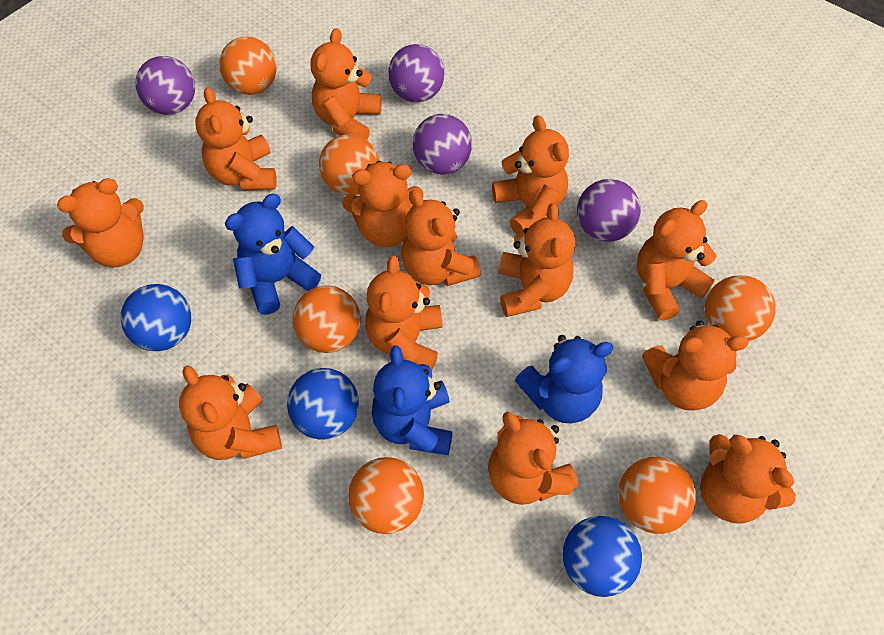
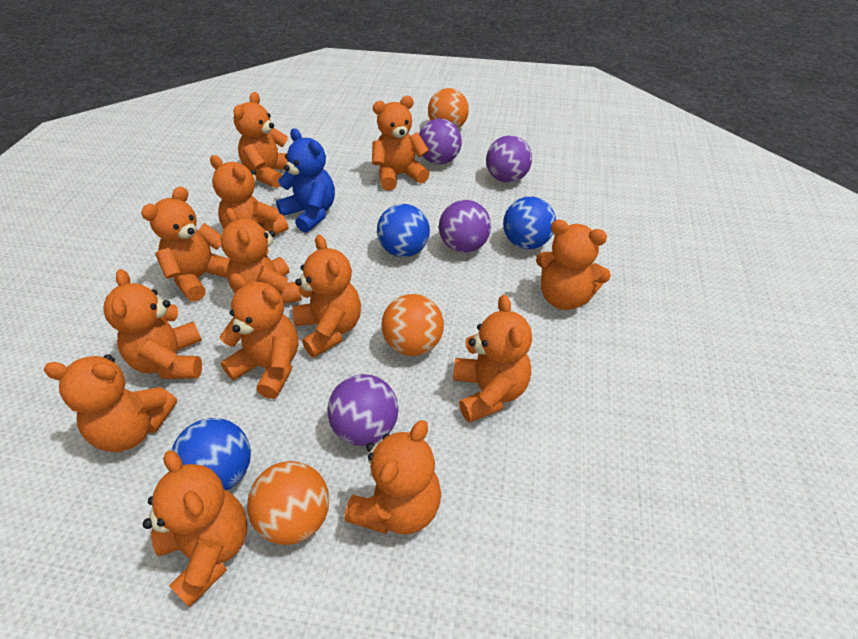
blue teddy bear: [225,194,321,315] [371,345,453,455] [515,335,613,423] = 3 -> [276,129,335,233] = 1
orange ball: [219,37,277,95] [293,285,361,353] [319,134,379,195] [348,457,424,534] [618,457,696,534] [705,275,776,341] = 6 -> [247,461,329,545] [382,294,444,356] [428,88,469,128] = 3

